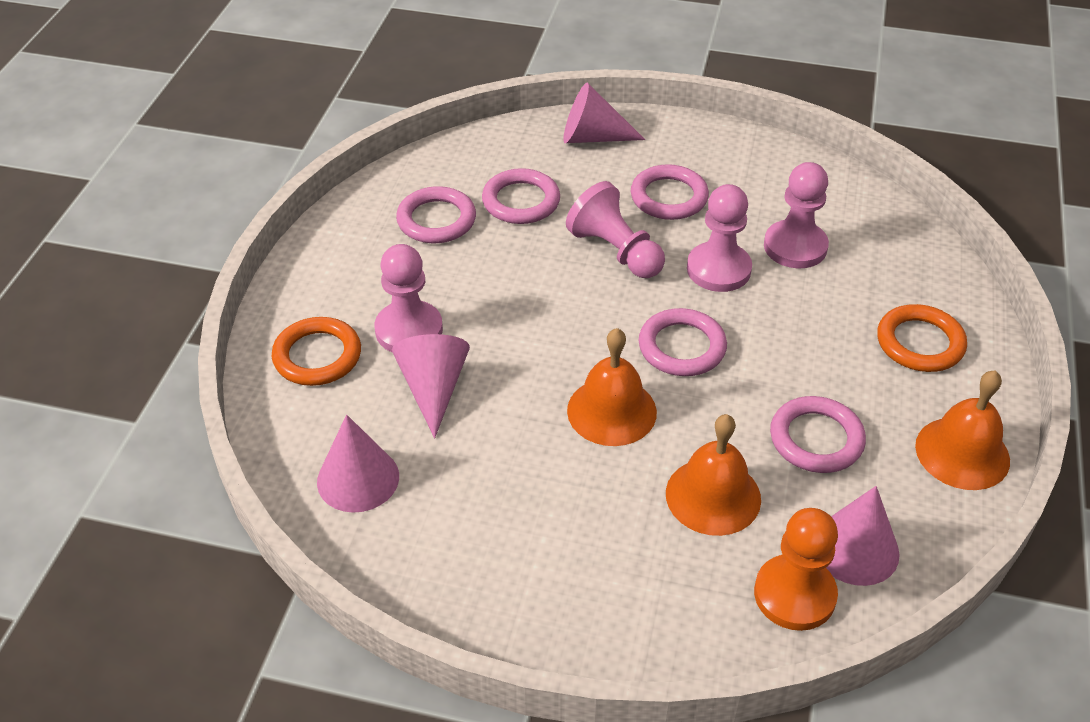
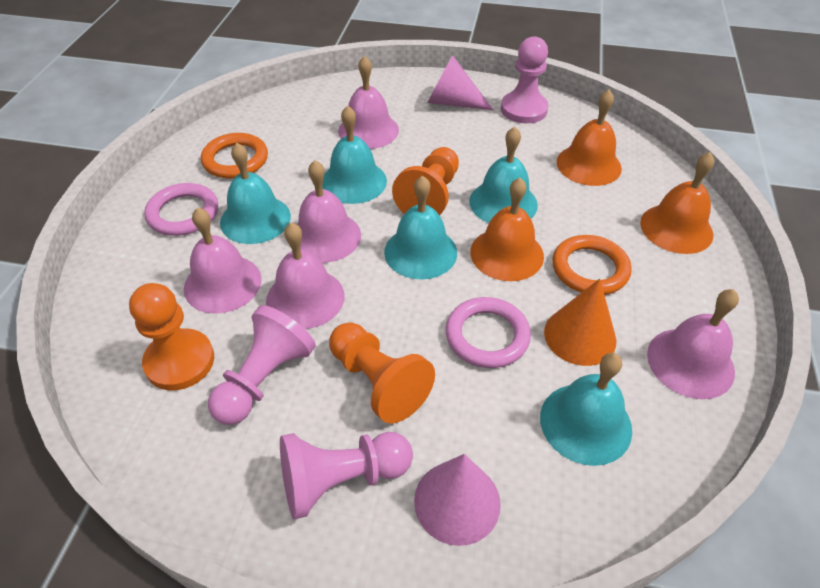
orange cone: none = 0 -> [544,279,616,366] = 1
orange pawn: [754,508,838,631] = 1 -> [129,283,214,390] [329,322,435,423] [392,147,459,216] = 3
pink bell: none = 0 -> [184,207,262,314] [266,222,344,329] [297,160,361,263] [338,56,399,149] [647,289,739,399] = 5
pink cone: [317,415,399,513] [392,334,470,438] [563,83,645,143] [826,486,899,586] = 4 -> [414,454,501,546] [428,55,493,110] = 2
pink pawn: [375,244,443,353] [566,181,665,278] [687,184,752,292] [764,162,829,268] = 4 -> [208,305,316,425] [280,432,413,519] [501,36,549,123] = 3
pink ring: [396,186,476,243] [482,168,560,224] [631,164,709,220] [638,308,727,376] [770,396,866,473] = 5 -> [144,183,218,236] [446,297,531,368] = 2
turquoise bell: none = 0 -> [220,143,291,244] [322,106,387,204] [384,175,457,279] [469,127,538,223] [540,353,632,466] = 5

